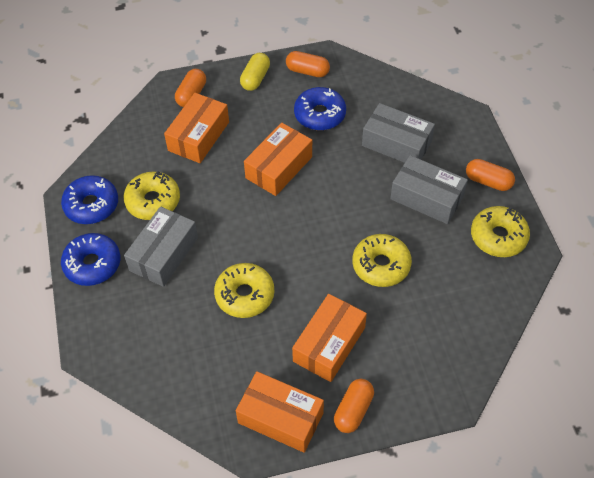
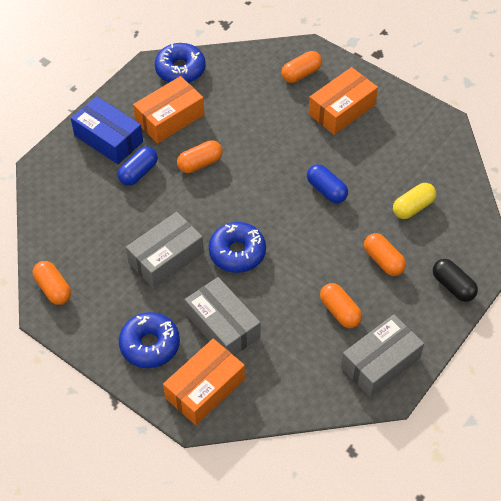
black capsule: none = 0 -> [433,259,478,302] = 1
blue box: none = 0 -> [71,96,143,164] = 1
blue capsule: none = 0 -> [118,146,158,186] [307,164,348,203] = 2
orange box: [164,93,229,163] [236,371,324,453] [244,123,312,196] [292,294,367,382] = 4 -> [133,76,204,144] [163,339,245,425] [308,67,378,135] = 3
orange capsule: [175,69,206,107] [286,51,330,77] [334,379,374,433] [466,159,515,191] = 4 -> [33,261,71,305] [177,140,223,173] [281,51,322,83] [320,283,362,328] [364,233,406,276] = 5
yellow donut: [124,171,180,220] [214,263,275,318] [352,234,412,287] [471,206,530,257] = 4 -> none = 0

